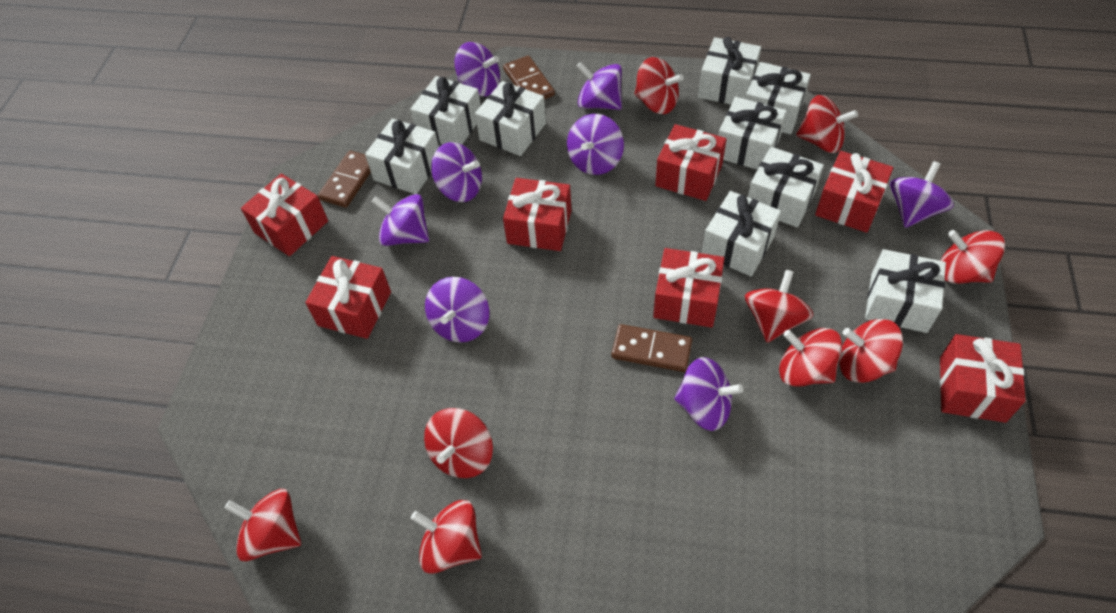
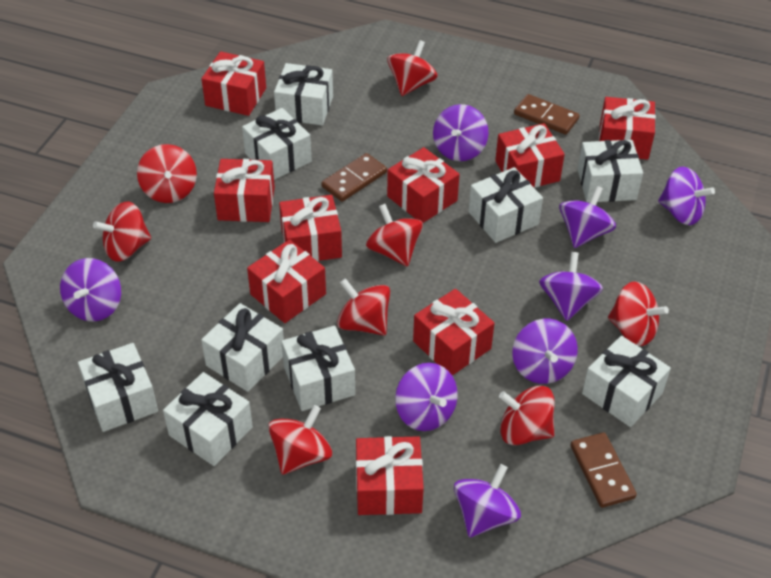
red gift: [241,174,328,256] [305,256,391,339] [503,178,571,251] [653,248,724,328] [655,124,727,201] [815,151,893,233] [940,334,1026,423] = 7 -> [202,51,266,116] [214,159,275,222] [247,239,326,323] [279,195,342,261] [356,436,424,515] [387,147,460,223] [413,289,495,375] [495,123,565,188] [599,97,656,160] = 9
red spinning top: [225,489,301,561] [411,500,482,574] [424,408,493,478] [634,57,684,114] [745,270,814,343] [779,328,842,387] [796,95,858,153] [839,319,903,383] [940,230,1005,284] = 9 -> [93,201,151,262] [137,144,197,203] [268,405,332,475] [337,278,390,336] [366,204,423,267] [387,40,438,96] [499,386,555,445] [608,282,669,346] = 8

